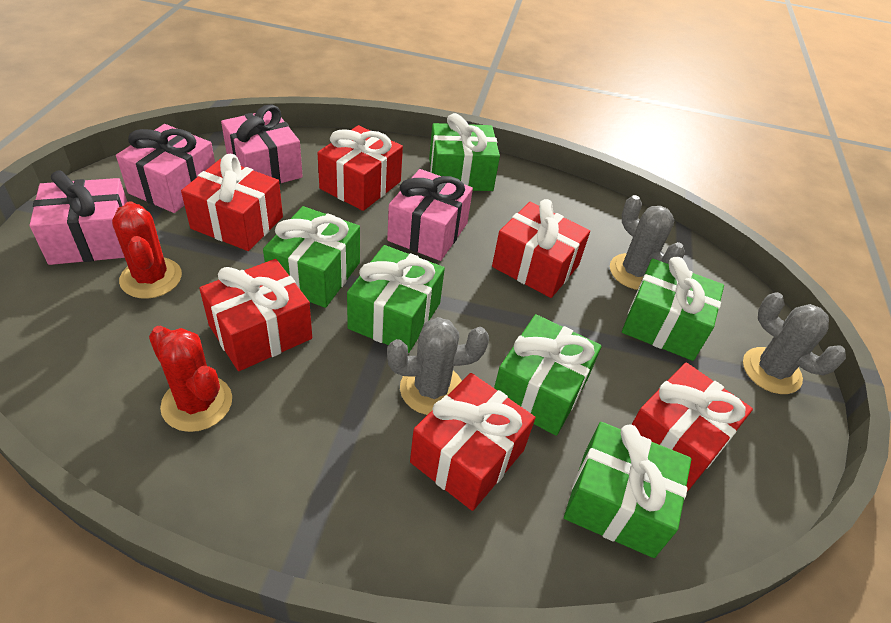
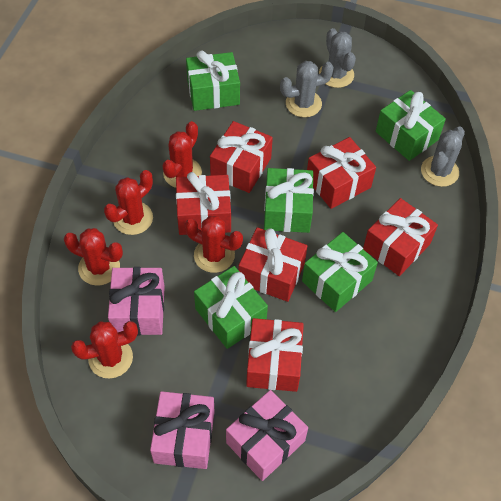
green gift: [263,206,360,308] [347,245,445,353] [429,113,500,191] [494,314,602,436] [564,422,691,558] [622,257,724,361] = 6 -> [186,50,240,111] [194,266,268,349] [264,168,314,233] [302,232,378,312] [376,90,446,161] = 5
pink gift: [30,170,127,265] [116,124,215,213] [221,104,303,184] [387,169,473,261] = 4 -> [108,267,165,335] [150,391,215,469] [226,390,308,481] = 3
red cactus: [112,201,182,299] [149,326,232,432] = 2 -> [64,228,123,286] [71,321,138,379] [104,170,153,235] [162,121,202,188] [185,216,243,273] = 5

